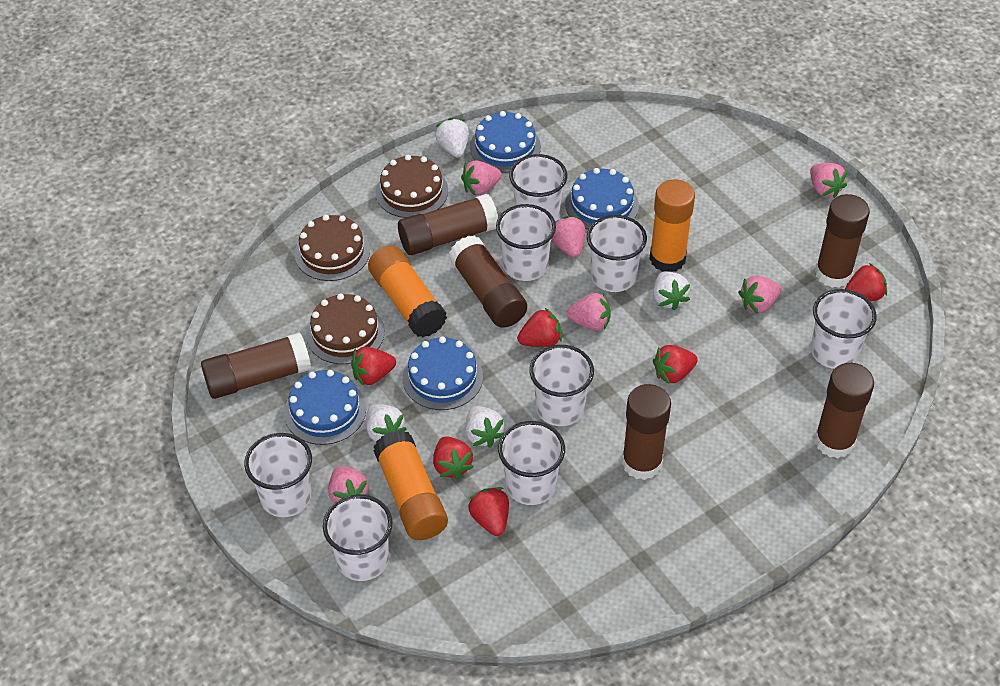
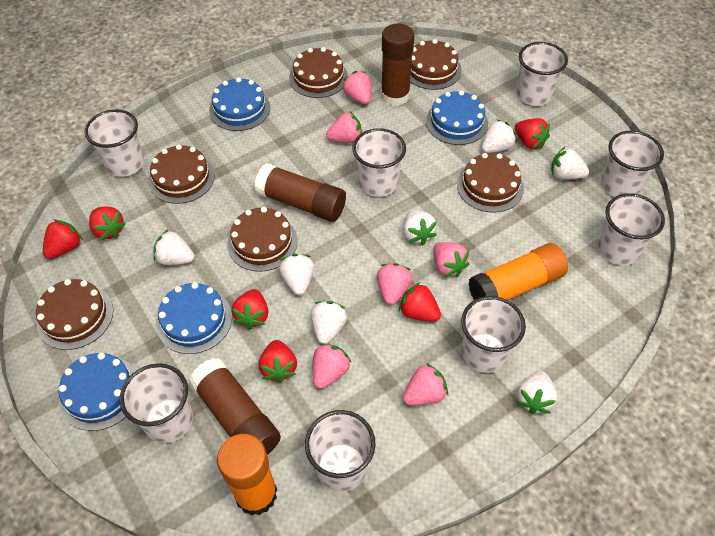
brown cake: [295,215,370,281] [306,293,385,364] [375,155,448,218] = 3 -> [36,279,113,350] [148,145,215,204] [227,207,298,272] [289,47,348,98] [410,39,462,90] [457,153,524,213] = 6
brown glue stick: [201,332,311,399] [398,194,498,255] [449,235,527,328] [622,384,671,480] [815,194,870,288] [815,363,874,458] = 6 -> [189,358,281,455] [254,163,346,222] [381,24,414,106] = 3
orange glue stick: [368,245,447,337] [373,430,448,540] [649,179,695,272] = 3 -> [217,434,277,516] [468,243,568,300] = 2
white strawberry: [366,404,407,442] [435,118,469,158] [466,406,504,448] [653,271,690,310] = 4 -> [153,230,195,265] [279,254,314,295] [311,301,347,344] [403,210,437,245] [482,119,516,153] [516,371,558,414] [551,147,589,180] = 7

